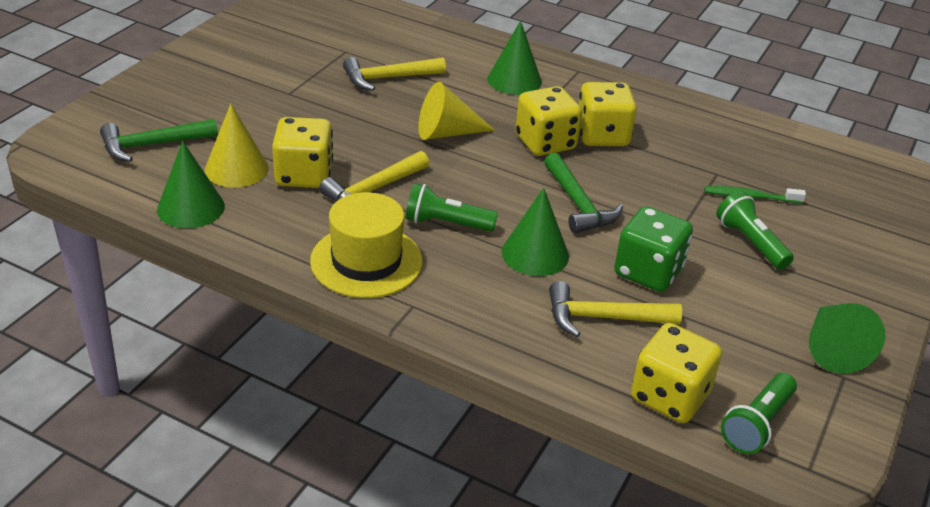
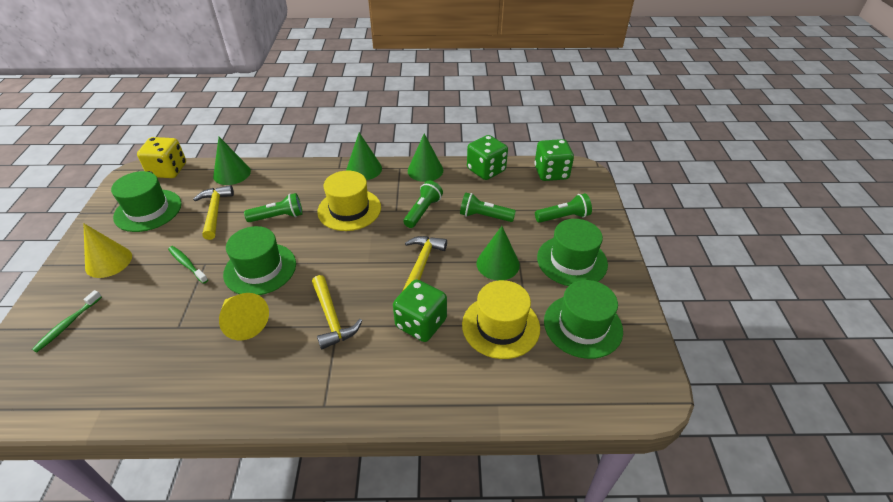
green dice: [614,206,693,292] = 1 -> [393,279,447,342] [467,135,508,180] [535,139,574,181] = 3
green flashlight: [405,183,498,232] [716,191,794,270] [721,373,797,454] = 3 -> [244,193,303,222] [403,181,443,228] [460,192,516,222] [535,193,592,223] = 4
green hammer: [100,119,218,162] [544,153,623,233] = 2 -> none = 0
green hat: none = 0 -> [111,171,182,232] [223,226,296,295] [537,219,608,286] [544,280,623,359] = 4
green toothbrush: [705,186,806,204] = 1 -> [32,290,102,352] [168,246,208,284] = 2
yellow dice: [272,117,333,188] [515,86,582,156] [579,82,637,146] [631,323,722,423] = 4 -> [137,137,186,178] = 1
yellow hat: [310,192,423,298] = 1 -> [317,171,381,231] [462,280,540,359] = 2

